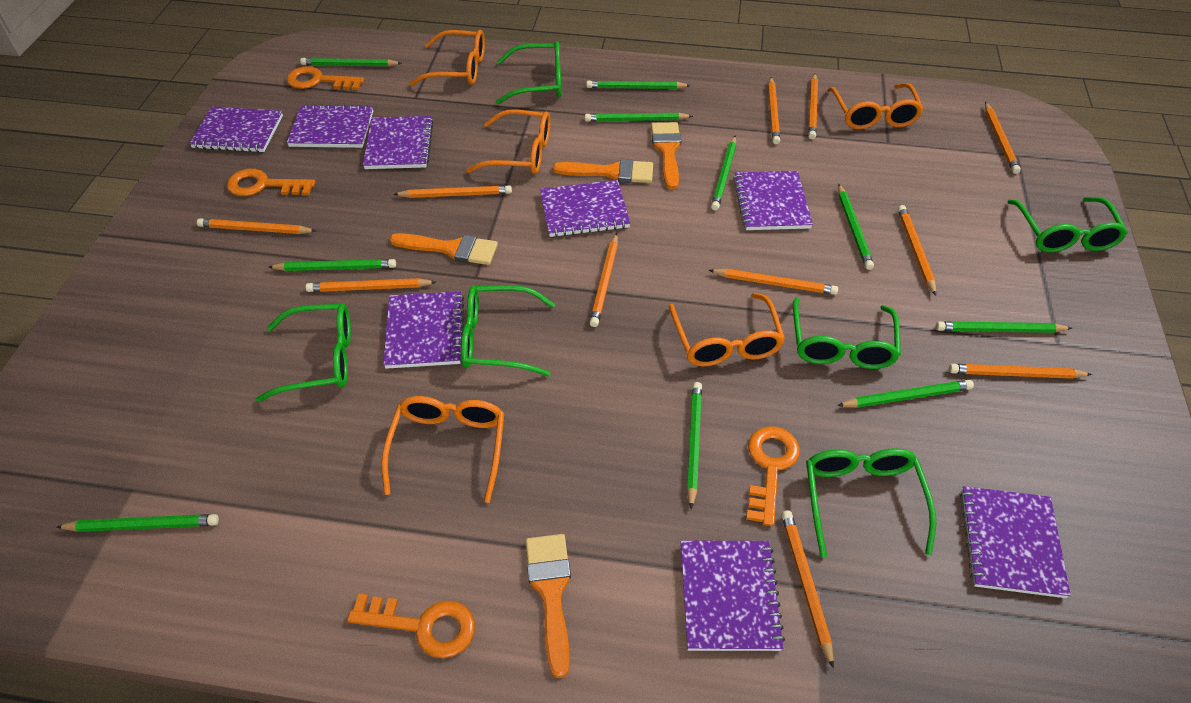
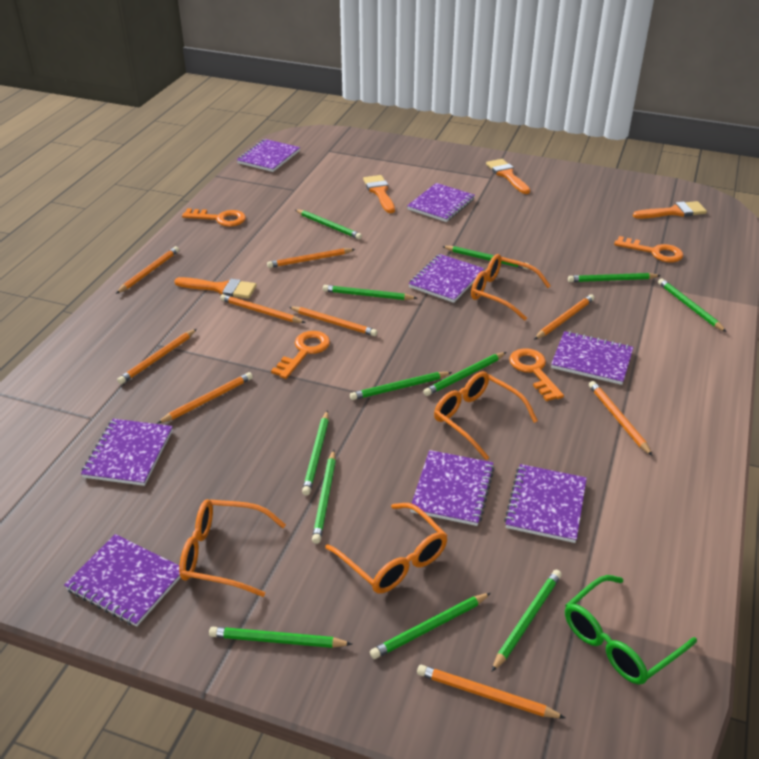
green glasses: [256,303,351,402] [461,285,555,376] [496,41,562,105] [793,298,901,369] [806,448,936,558] [1007,197,1128,253] = 6 -> [565,575,697,685] = 1
green pencil: [57,514,219,532] [269,259,396,271] [300,58,402,66] [585,113,693,122] [586,80,691,89] [687,382,702,509] [711,136,736,210] [837,380,974,408] [838,184,874,270] [936,321,1072,333] = 10 -> [209,627,352,648] [295,209,362,239] [302,410,329,496] [312,450,336,544] [323,285,417,300] [350,372,452,400] [370,593,491,659] [423,352,506,396] [442,246,528,269] [492,569,562,672] [568,273,661,282] [658,278,727,332] = 12
orange glasses: [381,396,504,503] [409,30,485,86] [466,109,550,174] [669,293,785,367] [827,83,924,129] = 5 -> [179,499,286,597] [325,503,448,593] [434,371,538,460] [471,254,551,321] = 4
orange pencil: [197,218,316,234] [306,278,436,292] [393,185,512,198] [589,233,618,327] [709,268,838,295] [768,77,780,144] [781,510,834,669] [808,73,818,139] [898,205,936,296] [949,364,1092,379] [985,102,1021,174] = 11 -> [116,246,179,294] [117,329,197,384] [157,372,253,424] [220,294,306,323] [267,248,355,268] [289,306,377,336] [417,665,565,718] [534,294,594,340] [589,381,653,456] = 9

